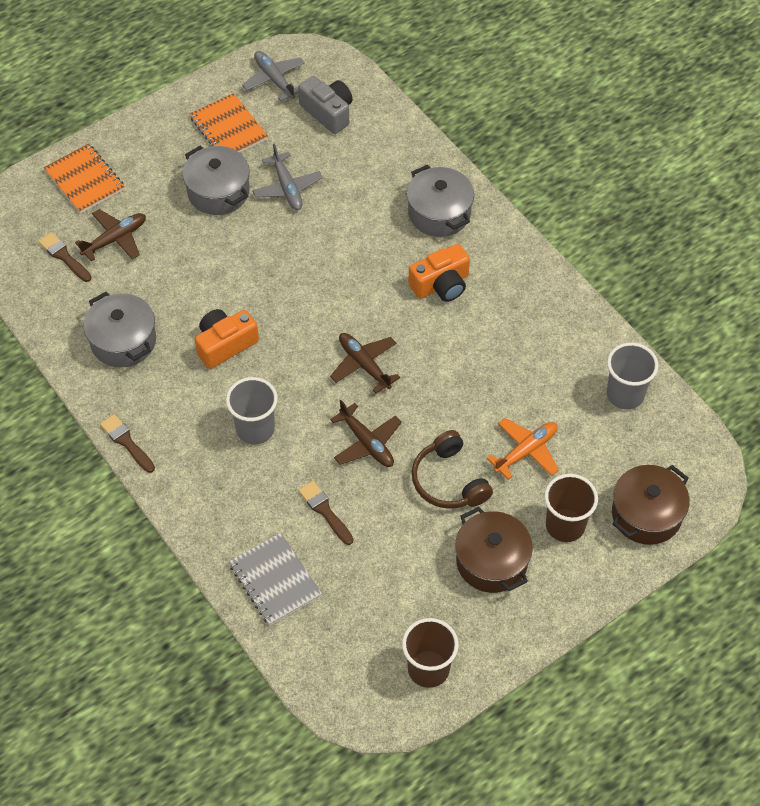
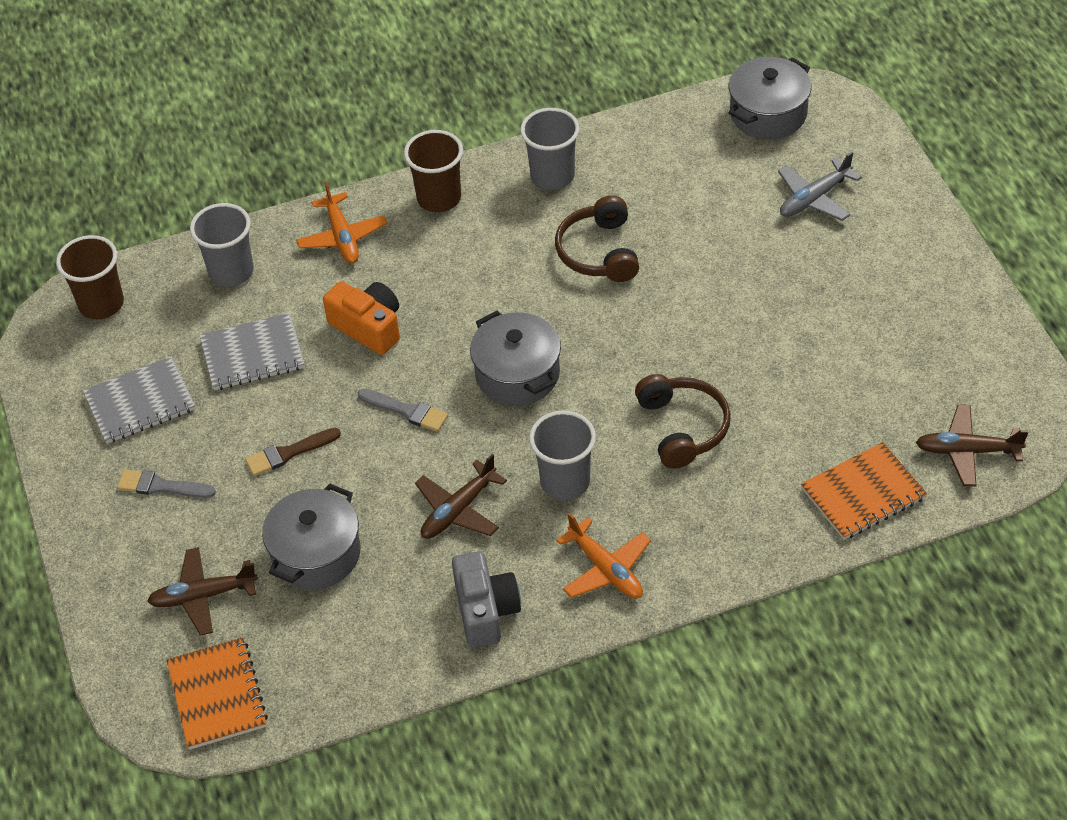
brown brush: [38,232,92,282] [100,414,155,473] [298,481,353,545] = 3 -> [245,428,341,476] = 1
brown headphones: [412,430,493,509] = 1 -> [555,195,639,282] [635,374,731,469] = 2
brown pot: [455,507,533,593] [612,465,690,545] = 2 -> none = 0
grey brush: none = 0 -> [117,469,216,498] [358,389,448,432] = 2
grey cup: [226,377,278,445] [607,342,658,410] = 2 -> [190,203,254,287] [520,108,579,190] [529,410,596,500] = 3
grey notebook: [229,533,322,626] = 1 -> [83,356,195,444] [200,313,305,390] = 2
grey plane: [242,51,305,101] [252,144,323,210] = 2 -> [778,152,862,221] = 1
orange camera: [195,309,259,369] [408,244,470,302] = 2 -> [323,281,400,355] = 1
orange plane: [487,418,559,480] = 1 -> [296,181,387,263] [556,513,651,599] = 2

